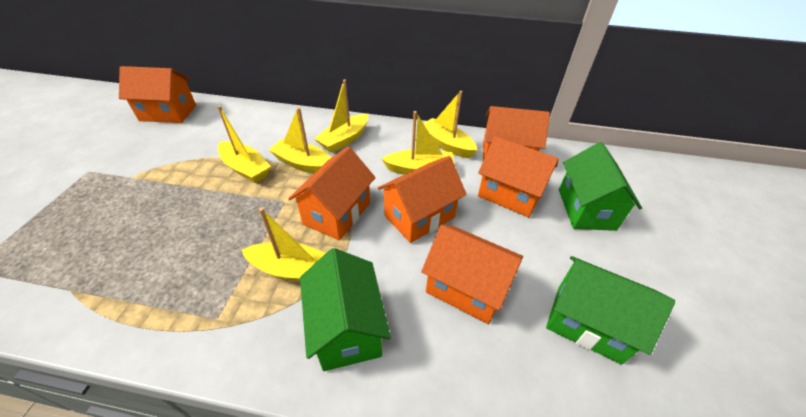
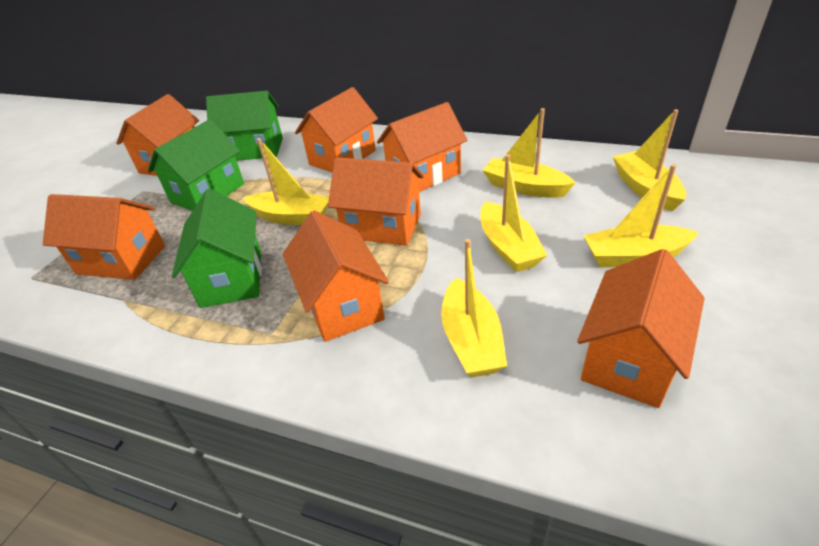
orange house: [119,66,196,123] [288,147,376,240] [378,156,466,243] [421,225,523,324] [478,136,559,217] [483,106,550,161] = 6 -> [43,194,165,280] [116,94,199,176] [283,210,389,342] [295,87,378,172] [328,157,424,246] [377,102,467,192] [577,249,705,408] = 7

